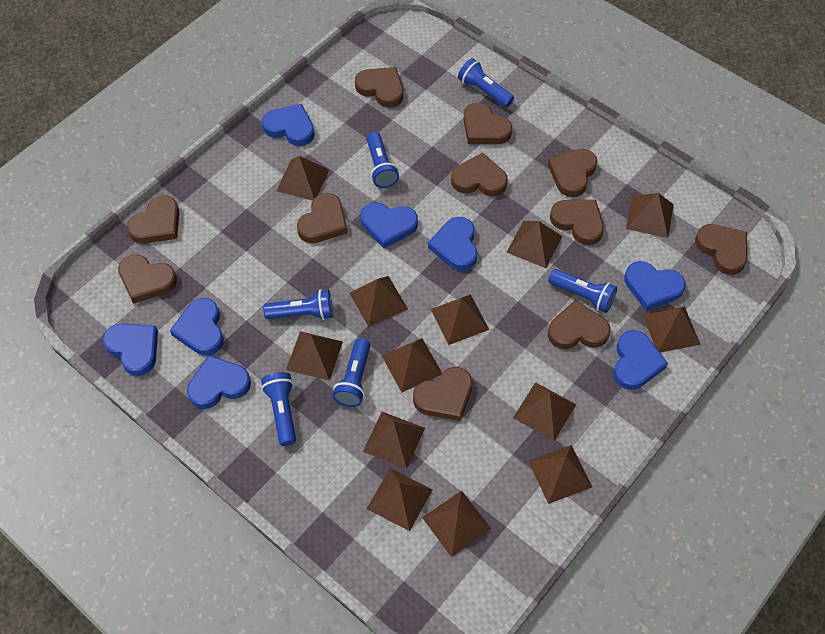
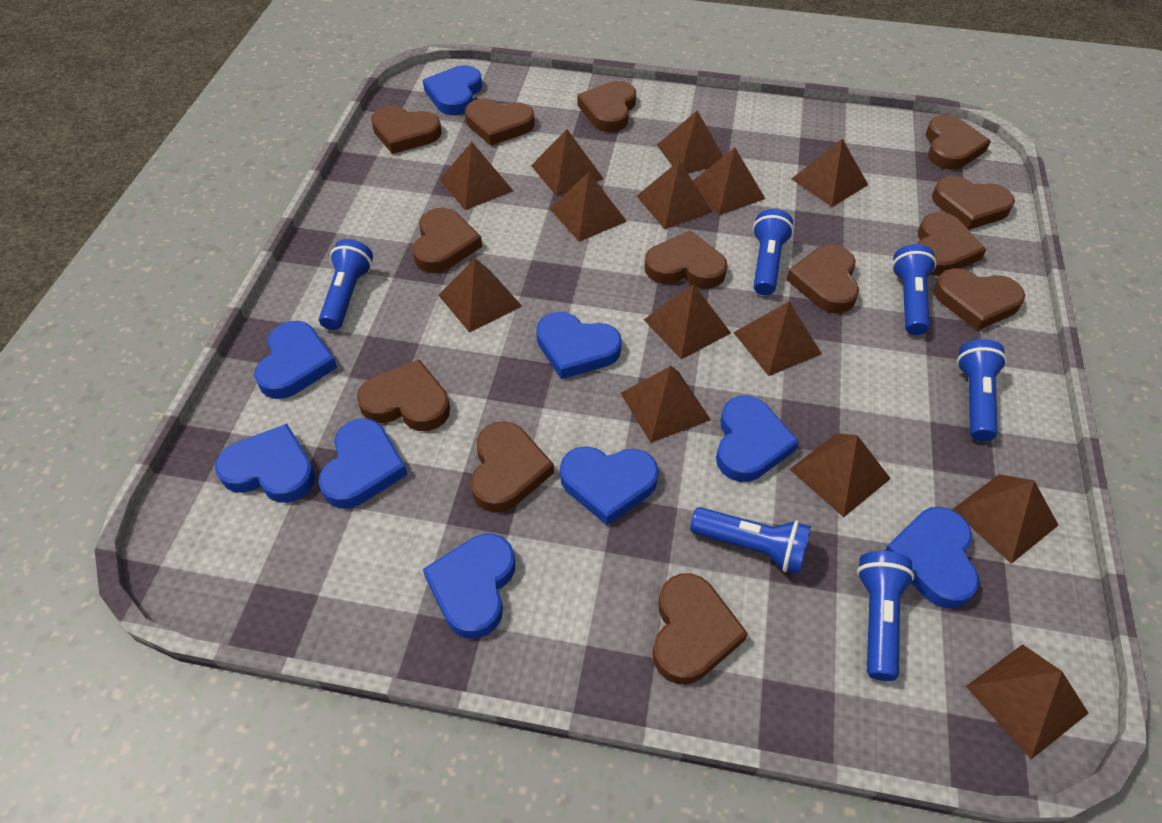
blue heart: [103,323,158,376] [170,298,224,356] [187,355,251,409] [262,104,314,146] [361,203,418,248] [428,217,477,271] [613,330,668,390] [624,261,686,310] = 8 -> [215,424,315,503] [254,321,337,399] [318,419,408,508] [423,65,482,115] [423,534,515,639] [536,312,622,379] [560,446,659,525] [716,396,799,482] [885,507,979,608] = 9
brown heart: [118,254,177,304] [127,195,179,244] [297,193,347,243] [355,67,403,108] [413,367,472,421] [451,153,508,196] [463,103,512,144] [548,149,597,197] [548,300,610,349] [550,200,604,245] [695,224,747,275] = 11 -> [357,359,450,431] [371,106,442,154] [413,208,482,273] [465,98,534,146] [471,421,554,513] [577,81,636,132] [645,231,728,289] [652,573,748,684] [786,245,859,313] [918,212,986,276] [926,115,991,170] [932,176,1015,230] [934,269,1025,331] = 13
brown pyramid: [276,156,329,201] [286,331,343,381] [350,276,408,327] [363,412,425,469] [367,468,433,531] [382,338,442,392] [422,490,491,557] [431,294,489,345] [507,221,562,268] [513,382,576,441] [528,445,592,504] [626,193,674,238] [643,306,700,353] = 13 -> [438,258,522,332] [440,142,513,210] [531,129,604,196] [550,172,627,241] [621,366,711,443] [637,161,712,229] [644,284,731,359] [657,111,723,174] [693,148,765,215] [733,301,822,376] [790,433,891,518] [792,139,868,207] [952,474,1058,564] [966,644,1088,759] = 14

